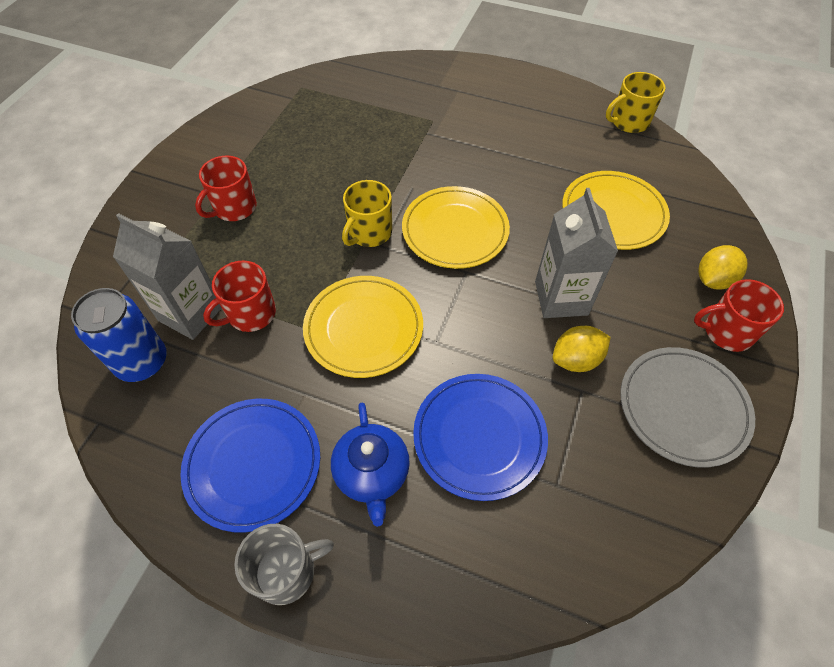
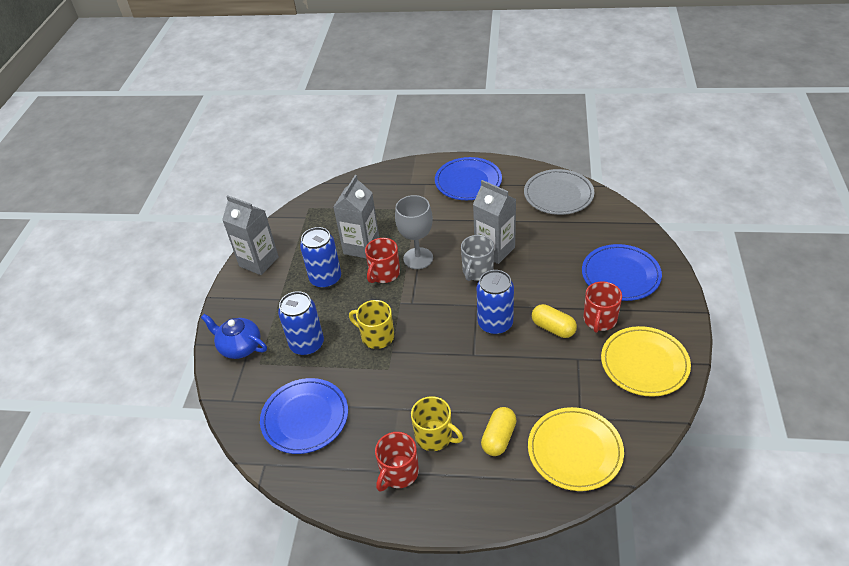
blue can: [71,288,167,382] = 1 -> [278,291,324,356] [300,227,341,289] [477,270,514,335] = 3
blue plate: [180,399,320,533] [413,374,548,501] = 2 -> [260,378,348,454] [435,157,502,200] [582,244,662,301] = 3
grey carton: [113,213,222,340] [535,188,618,318] = 2 -> [222,195,279,275] [333,175,379,258] [473,180,516,264] = 3
grey goblet: none = 0 -> [395,195,433,269] = 1
yellow capsule: none = 0 -> [481,407,517,456] [532,304,577,338] = 2
yellow lemon: [553,326,610,372] [698,245,748,290] = 2 -> none = 0
yellow plate: [303,276,423,378] [402,186,510,269] [562,171,670,250] = 3 -> [528,407,624,491] [601,326,691,397] = 2

